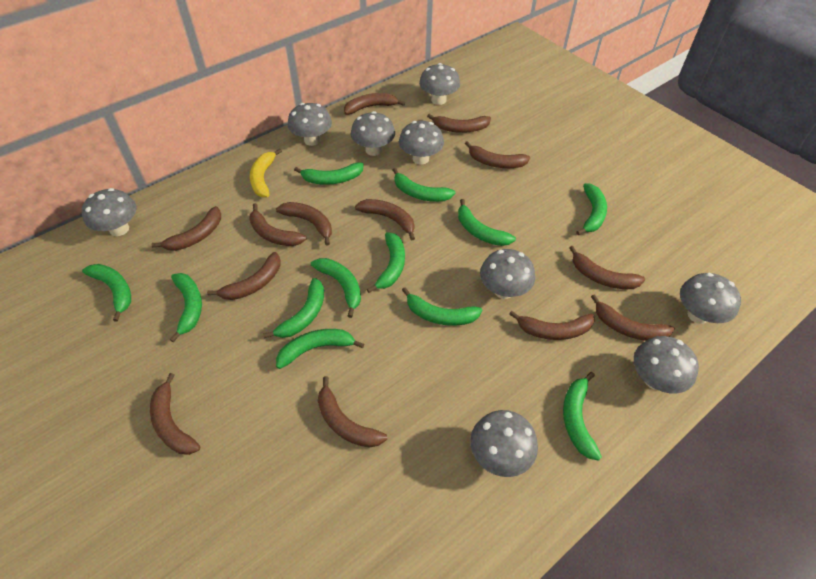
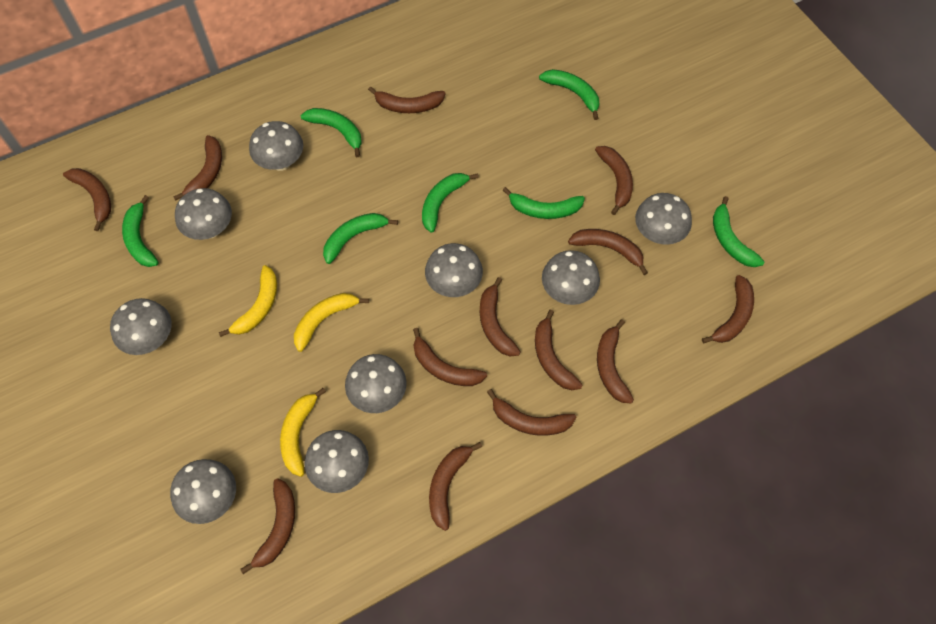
green banana: [82,264,131,322] [169,273,202,342] [263,278,324,338] [276,329,364,369] [294,163,364,185] [311,258,361,318] [367,232,405,293] [393,168,455,202] [402,287,482,326] [458,199,516,246] [563,372,602,461] [576,183,607,235] = 12 -> [122,195,159,267] [301,108,362,157] [323,213,398,264] [422,173,479,232] [503,187,585,219] [539,69,599,120] [713,196,765,267] = 7
yellow banana: [250,149,282,197] = 1 -> [219,265,277,337] [280,388,326,477] [294,293,369,352] = 3

